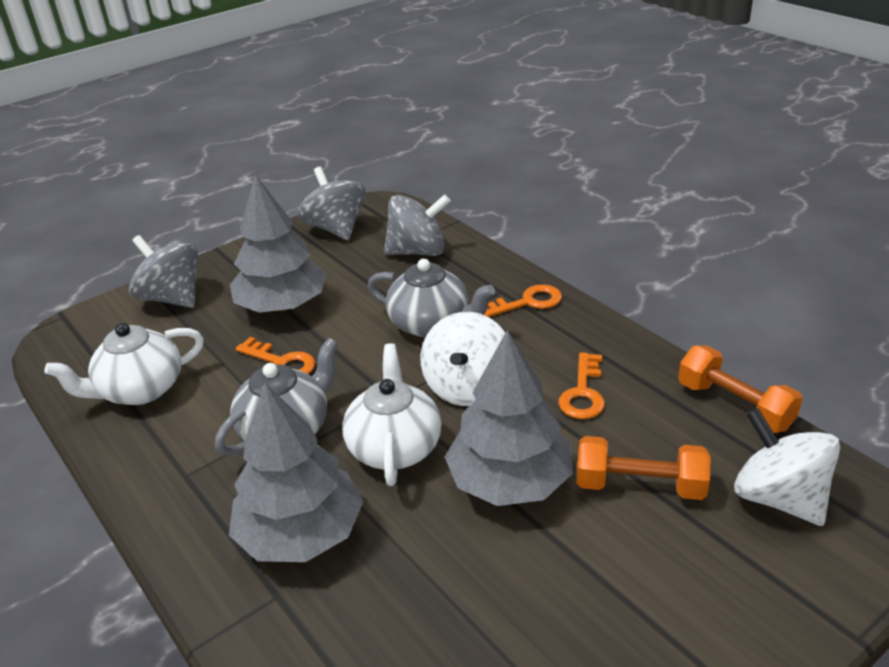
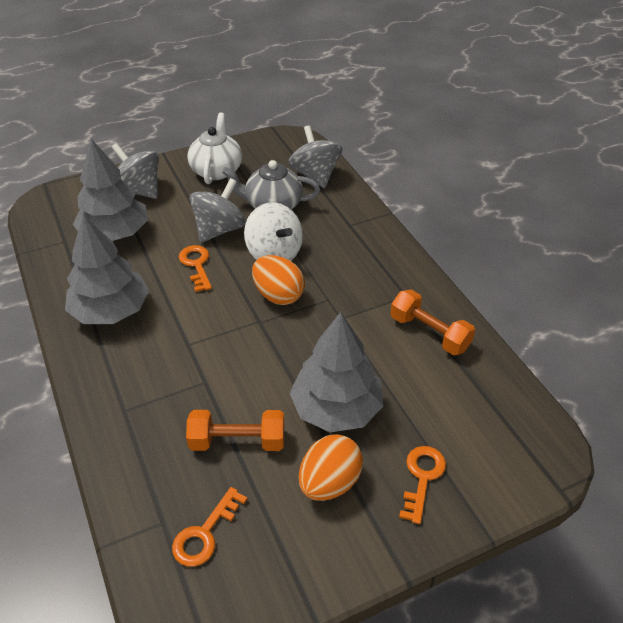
grey teapot: [215,338,338,456] [368,259,495,337] = 2 -> [222,160,320,209] = 1
orange egg: none = 0 -> [252,255,305,305] [299,434,363,501] = 2
white spinning top: [421,312,505,406] [734,408,840,526] = 2 -> [244,202,303,261] = 1
white teapot: [45,323,204,405] [342,343,442,486] = 2 -> [187,113,242,184] = 1

